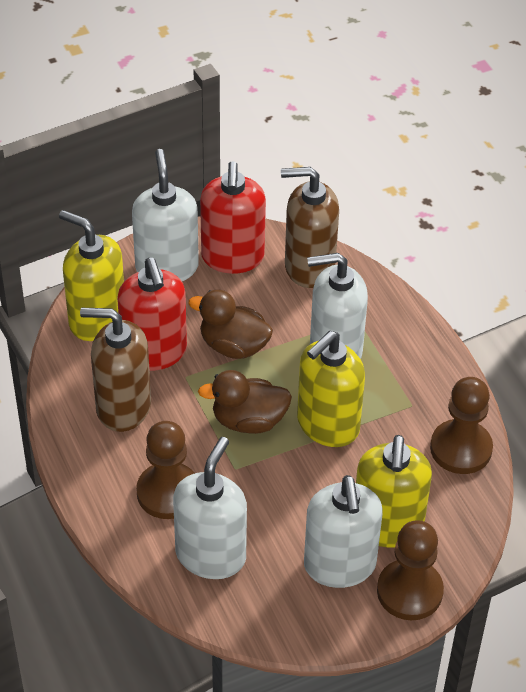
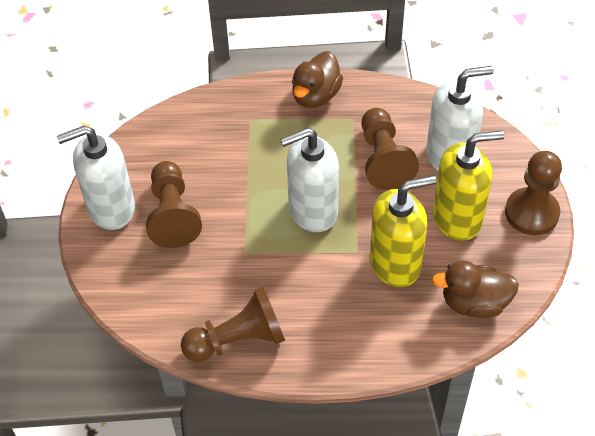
brown pawn: [136,421,195,519] [377,520,444,620] [430,377,493,474] = 3 -> [146,161,202,248] [181,286,285,362] [361,108,419,190] [505,151,562,235] = 4
brown soap dispenser: [80,308,151,432] [281,167,339,288] = 2 -> none = 0
red soap dispenser: [117,258,187,371] [200,161,266,274] = 2 -> none = 0
white soap dispenser: [132,149,199,281] [173,437,247,579] [304,475,383,588] [307,253,368,359] = 4 -> [57,126,135,230] [280,128,339,232] [426,66,494,172] = 3
yellow soap dispenser: [59,210,124,341] [297,331,365,447] [356,435,432,548] = 3 -> [369,175,436,287] [433,130,505,241] = 2

